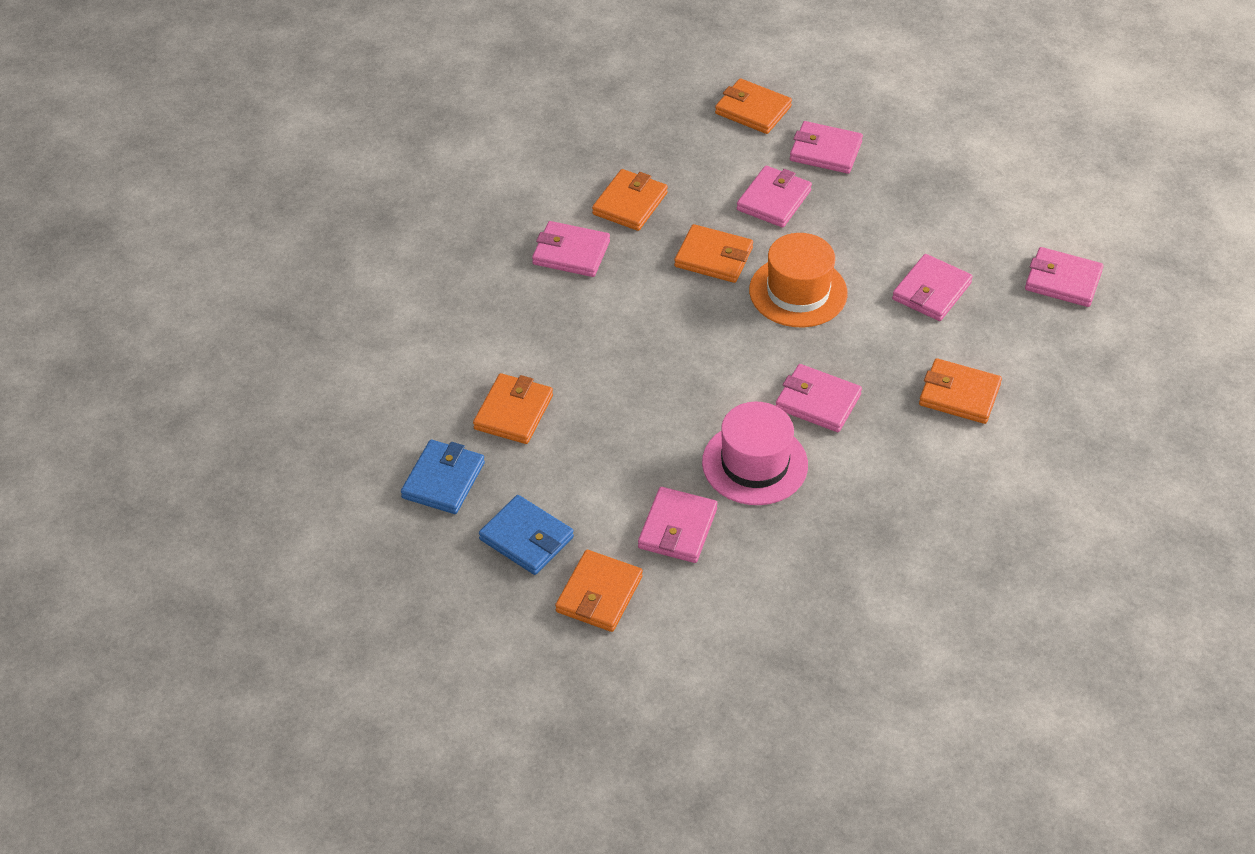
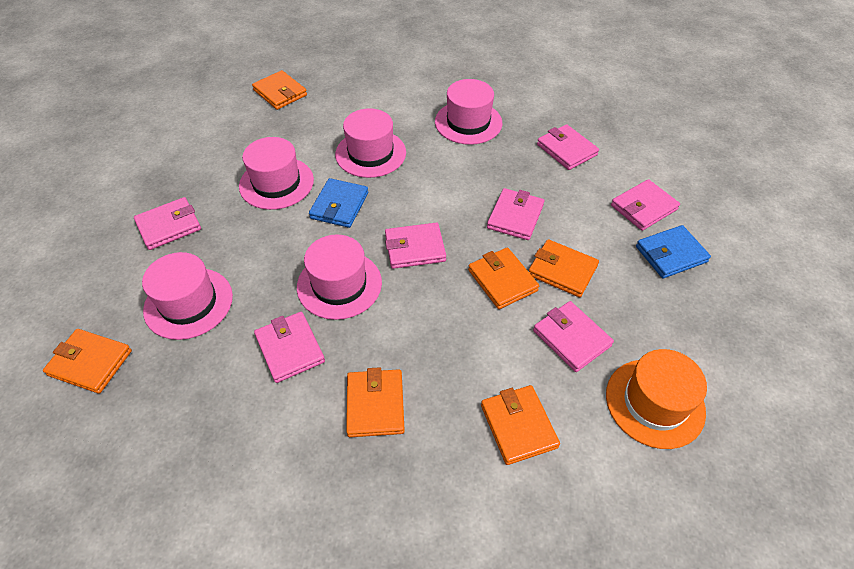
pink hat: [702,402,808,505] = 1 -> [142,252,233,340] [239,137,314,210] [297,235,382,320] [335,108,406,178] [435,79,502,145] = 5

